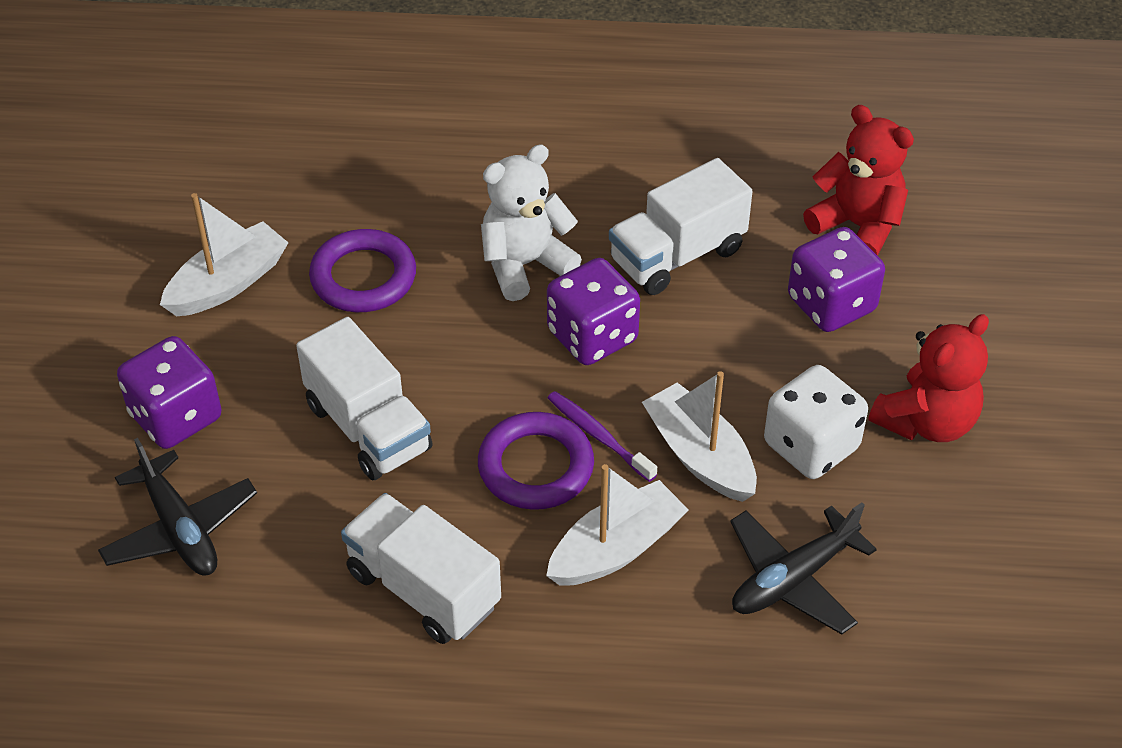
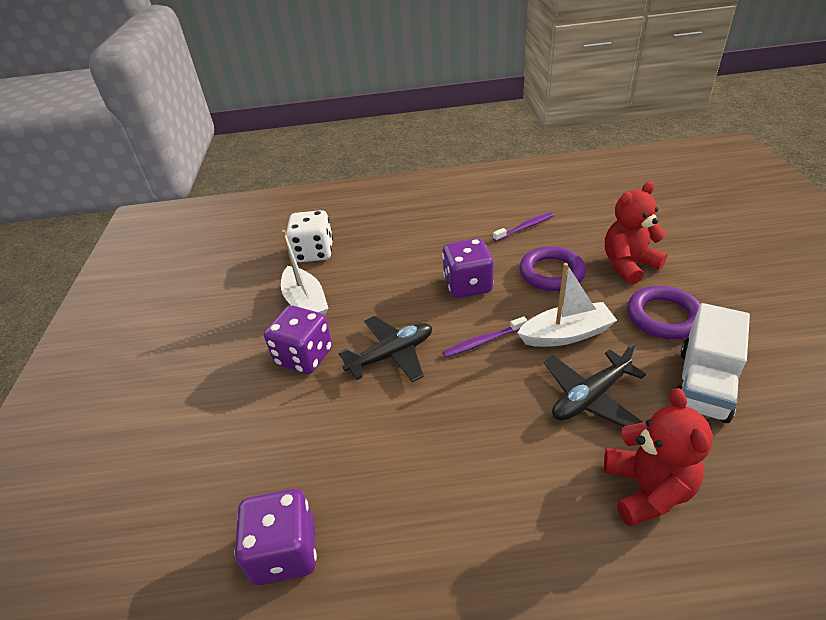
purple toothbrush: [548,391,657,482] = 1 -> [443,316,527,357] [493,212,554,241] = 2
white boat: [160,193,288,317] [546,464,689,586] [642,371,757,502] = 3 -> [281,230,328,315] [517,263,617,347] = 2
white teddy bear: [481,144,582,301] = 1 -> none = 0
white truck: [296,317,433,480] [341,493,501,644] [609,158,753,295] = 3 -> [677,303,750,423] = 1

